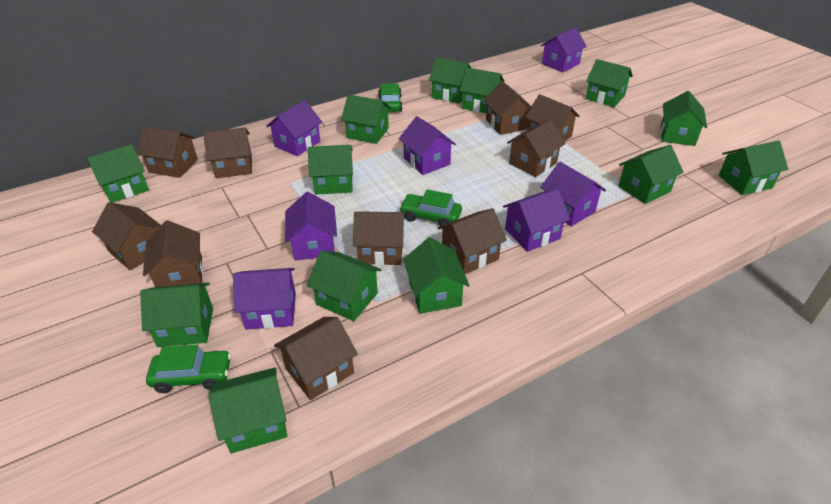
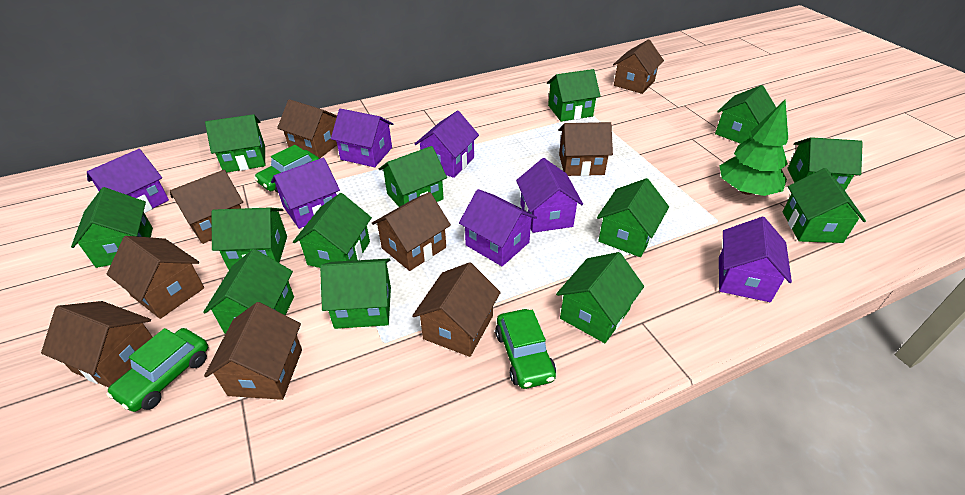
brown house: [92,202,161,270] [137,127,198,178] [143,220,203,287] [203,127,252,178] [274,317,358,400] [353,211,405,265] [438,208,507,274] [483,81,531,135] [507,119,566,177] [525,94,580,141] = 10 -> [41,301,153,388] [107,236,204,319] [170,170,243,244] [204,302,302,400] [277,99,337,159] [372,192,451,271] [412,262,501,357] [559,122,613,176] [613,39,664,94] = 9
green tree: none = 0 -> [719,100,788,196] = 1

